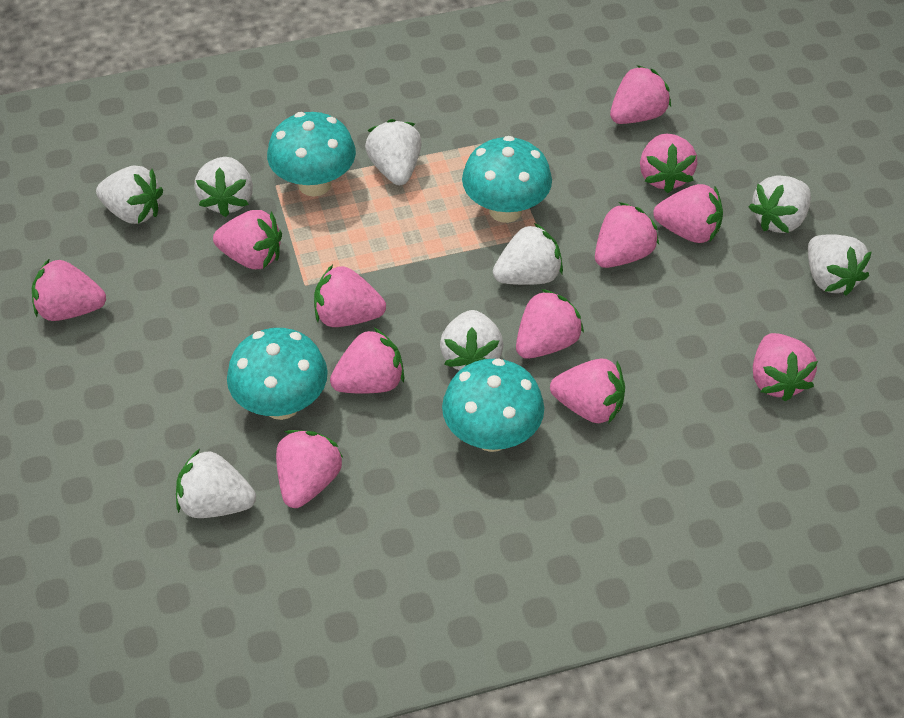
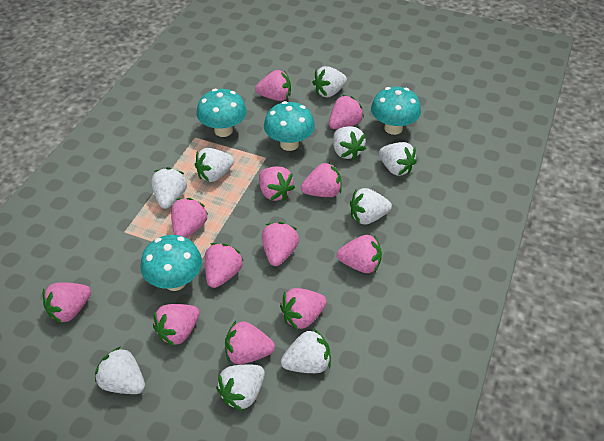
white strawberry: [96,165,163,224] [176,449,256,518] [194,157,253,217] [365,119,422,185] [440,310,503,371] [493,223,563,285] [749,175,811,233] [808,234,872,296] = 8 -> [95,346,145,394] [151,167,187,209] [195,148,234,182] [216,364,265,411] [281,329,331,373] [312,66,347,98] [333,126,366,160] [350,188,392,224] [379,142,417,176] = 9

